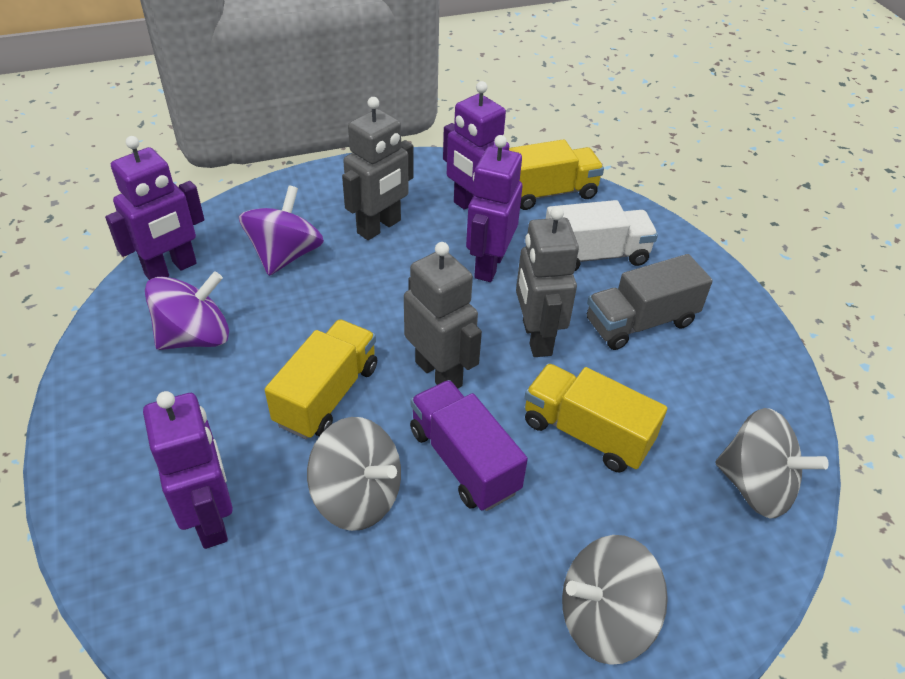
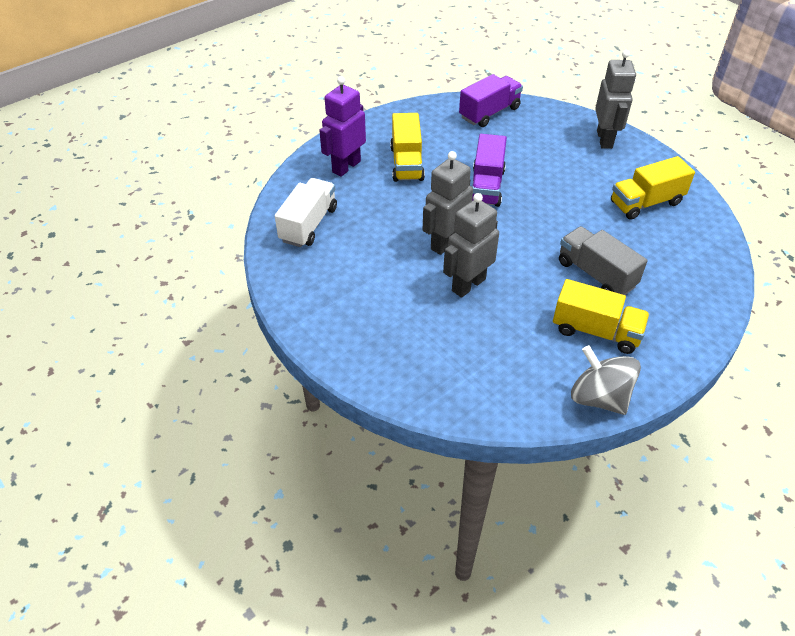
grey spinning top: [307,417,401,531] [562,535,668,665] [715,408,829,518] = 3 -> [571,345,641,415] = 1
purple robot: [105,136,204,280] [143,391,233,549] [443,81,509,210] [466,135,523,282] = 4 -> [319,76,366,177] = 1
purple spinning top: [145,271,229,350] [239,185,324,276] = 2 -> none = 0
purple truck: [410,380,528,511] = 1 -> [459,74,523,127] [472,134,507,207] = 2

